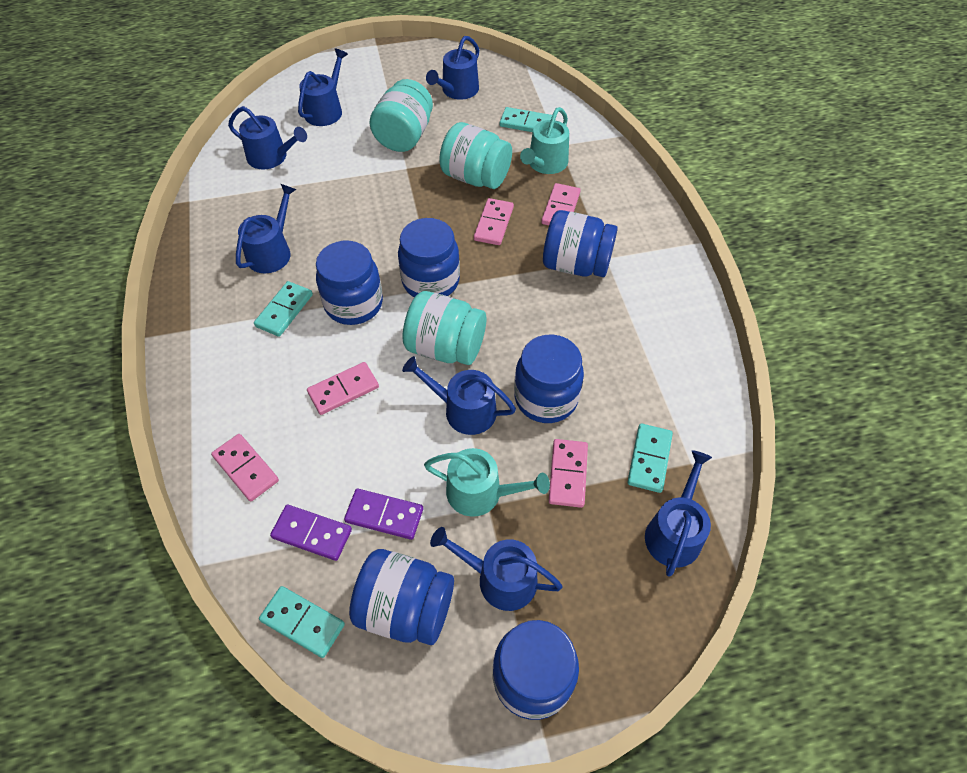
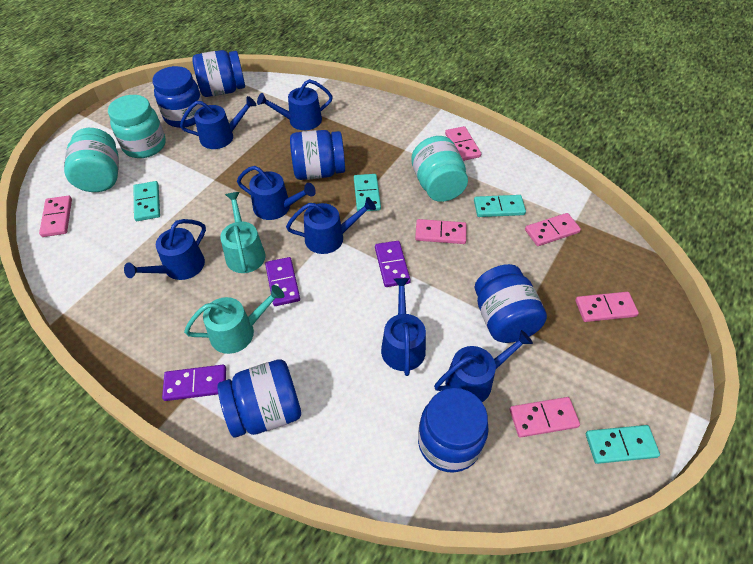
pink domino: [211,434,279,502] [307,362,379,415] [474,198,514,245] [541,183,581,225] [549,439,588,508] = 5 -> [39,196,72,237] [415,219,466,244] [445,126,481,161] [510,397,580,438] [525,213,581,246] [575,292,639,322] = 6
purple domino: [270,504,352,561] [344,489,423,540] = 2 -> [162,365,226,401] [265,257,300,306] [375,241,411,287] = 3

